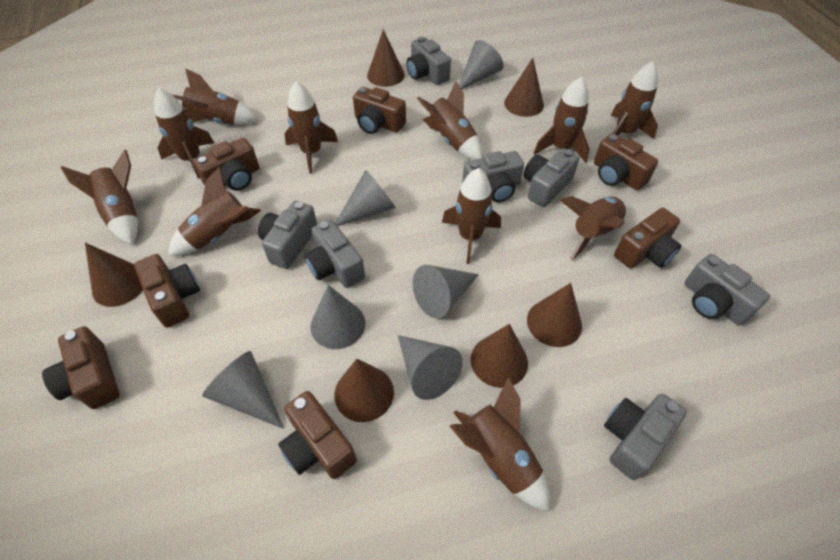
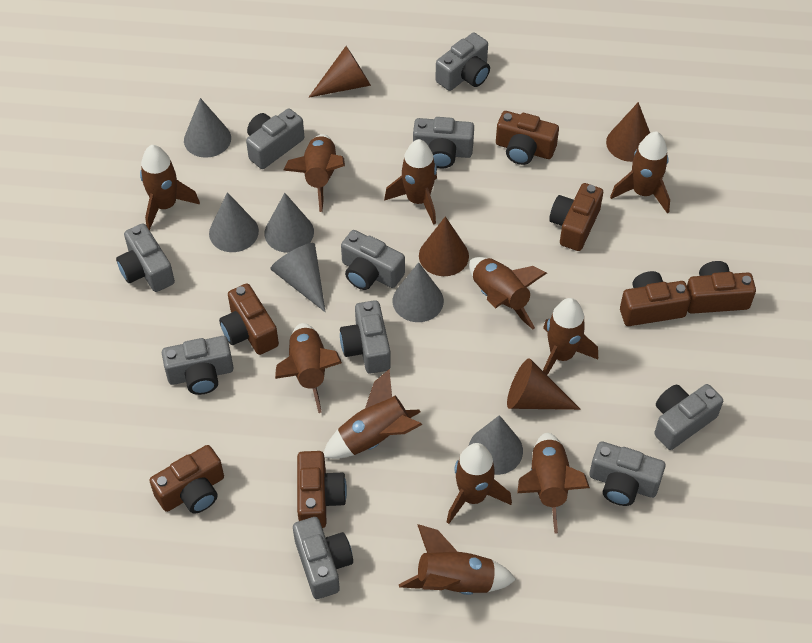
brown cone: [85,243,143,307] [334,359,394,422] [367,29,405,87] [471,324,528,388] [504,58,544,117] [527,283,582,347] = 6 -> [308,46,371,98] [419,216,469,276] [507,358,581,410] [606,102,650,162] = 4
grey camera: [258,201,317,269] [304,219,365,288] [406,37,451,85] [462,151,524,202] [524,148,580,207] [604,394,687,480] [685,254,770,326] = 7 -> [116,223,175,292] [162,336,234,395] [246,109,304,169] [293,517,353,599] [340,300,391,374] [341,230,405,290] [413,117,474,168] [435,33,490,91] [589,441,665,506] [654,384,723,450] = 10

